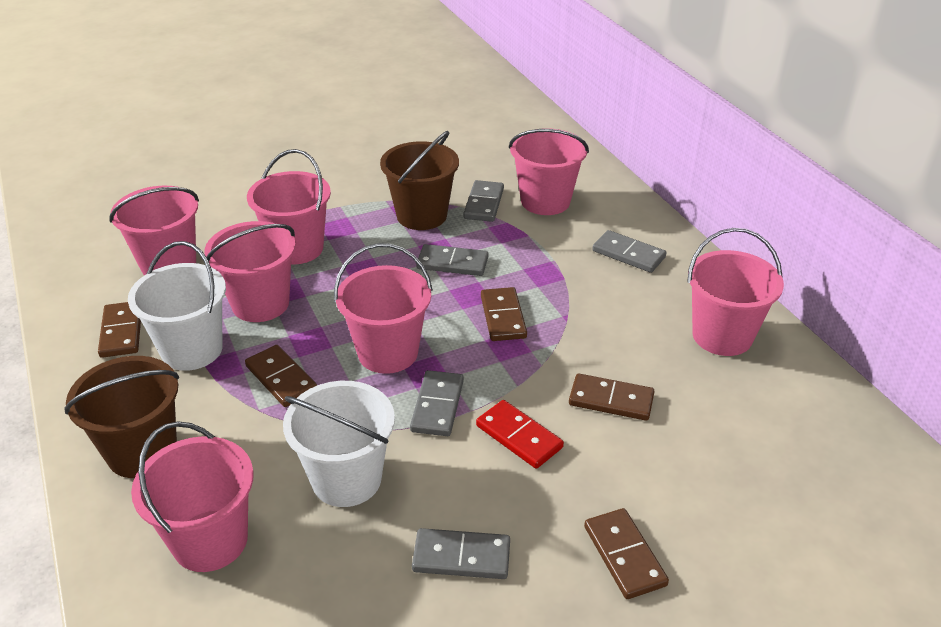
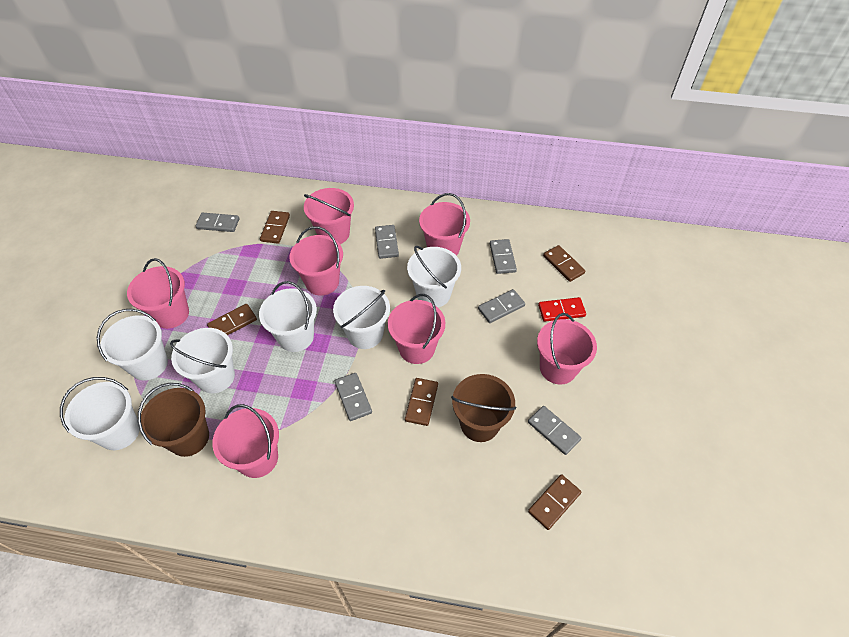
grey domino: [410,370,464,436] [412,528,510,579] [416,244,488,276] [463,180,504,222] [593,230,666,273] = 5 -> [196,213,239,232] [335,373,372,421] [375,225,399,259] [478,289,525,323] [490,239,517,274] [528,406,581,455] = 6
white bucket: [128,241,226,371] [283,381,395,507] = 2 -> [60,377,140,450] [97,309,168,381] [170,328,235,393] [259,281,317,352] [333,286,390,349] [407,246,461,307] = 6

